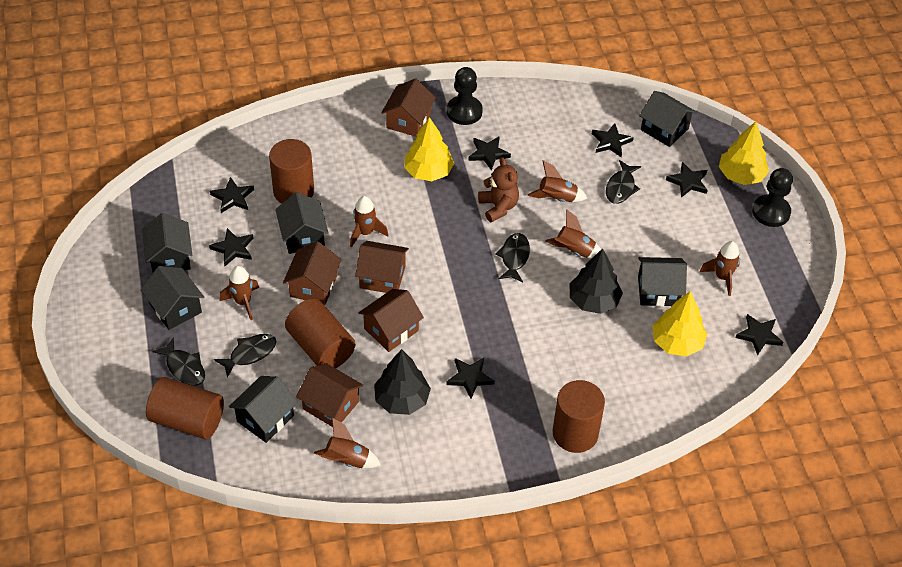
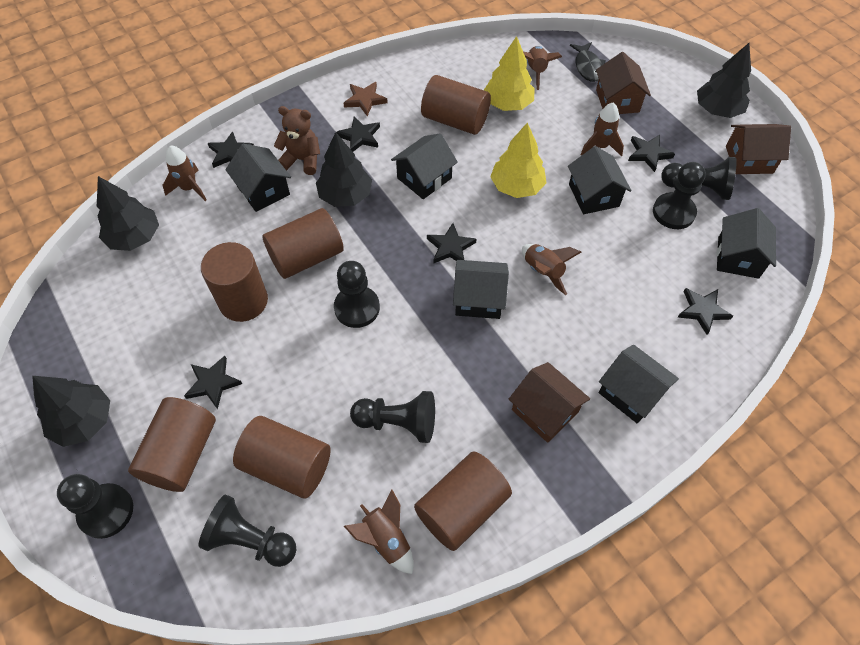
black fish: [152,337,205,386] [214,334,276,378] [495,233,530,282] [606,160,641,204] = 4 -> [570,42,606,82] = 1
black pawn: [447,67,483,125] [752,168,793,227] = 2 -> [57,474,133,539] [198,495,297,567] [334,261,380,328] [350,391,435,443] [653,162,706,229] [661,157,737,200] = 6
black star: [209,228,253,267] [210,177,254,213] [446,358,495,399] [468,136,511,171] [592,123,634,157] [666,162,708,198] [735,314,783,355] = 7 -> [184,356,242,410] [208,131,254,168] [336,116,380,152] [427,223,477,264] [628,135,675,172] [678,288,733,335] = 6
black tree: [374,349,431,415] [570,248,623,314] = 2 -> [32,376,110,447] [97,176,159,251] [316,132,372,207] [697,43,751,118] = 4
brown cylinder: [146,377,224,439] [269,139,314,204] [285,299,355,368] [553,380,605,453] = 4 -> [128,397,216,492] [201,242,268,322] [233,416,331,499] [262,208,344,279] [414,452,512,551] [421,75,491,135] = 6
brown house: [283,242,341,305] [296,363,364,427] [355,241,409,293] [358,289,424,352] [381,78,436,137] = 5 -> [509,362,590,443] [596,52,651,114] [726,124,791,174] = 3
brown rocket: [219,266,259,320] [314,418,381,468] [350,196,388,247] [527,160,587,202] [545,209,601,259] [700,241,740,296] = 6 -> [163,145,206,201] [344,490,414,574] [522,244,581,295] [523,46,562,90] [580,102,624,156] = 5
brown star: none = 0 -> [343,82,388,116] = 1
yellow tree: [404,117,454,181] [653,291,707,357] [719,121,769,185] = 3 -> [484,36,535,111] [490,122,547,198] = 2

